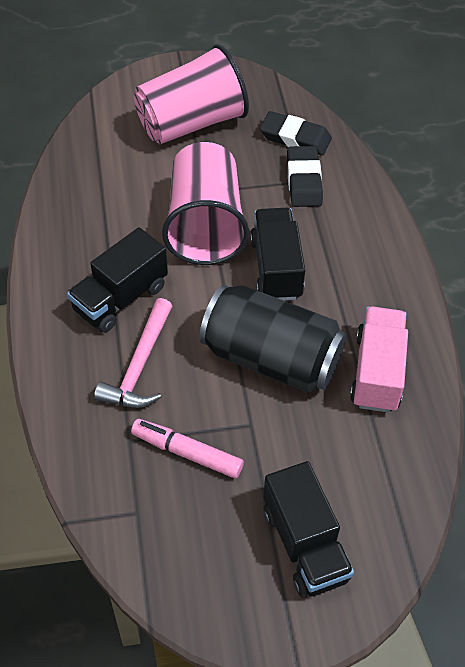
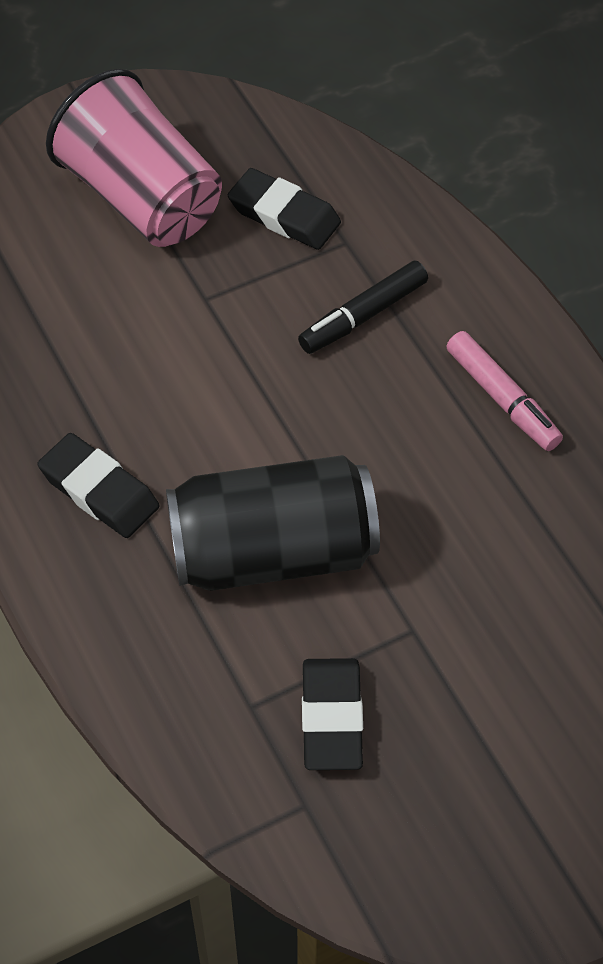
black eraser: [260,111,332,156] [287,146,323,207] = 2 -> [37,433,159,538] [228,168,341,250] [302,658,363,770] = 3
black marker: none = 0 -> [298,261,428,354] = 1
black truck: [67,227,168,333] [250,208,305,301] [263,461,354,597] = 3 -> none = 0
pink cup: [134,44,249,144] [162,142,249,265] = 2 -> [46,69,222,247] = 1
pink hammer: [94,298,172,408] = 1 -> none = 0
pink truck: [350,306,408,413] = 1 -> none = 0

